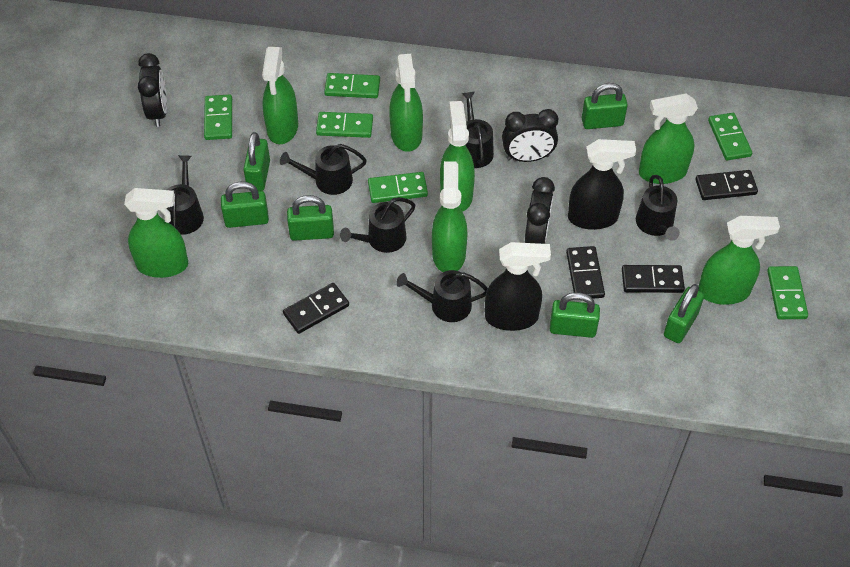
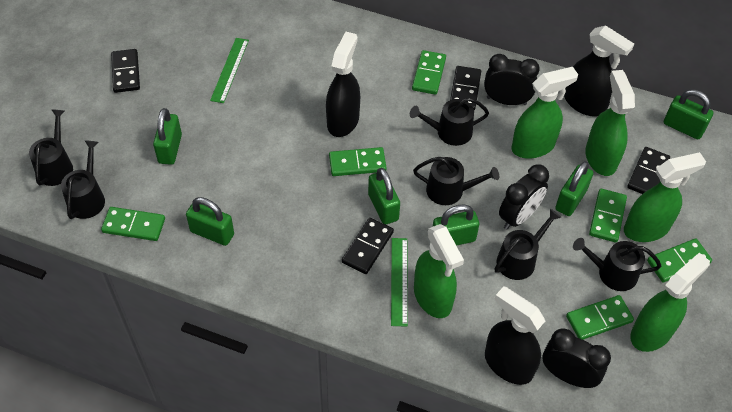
black spray bottle: [485,242,551,331] [568,139,636,230] = 2 -> [326,32,360,137] [485,286,545,385] [564,25,634,117] = 3
green ruler: none = 0 -> [210,38,249,103] [391,238,408,327] = 2
green spray bottle: [124,188,188,278] [262,47,298,144] [389,54,423,152] [432,161,468,272] [440,101,475,212] [639,94,698,184] [698,216,780,305] = 7 -> [414,224,464,318] [512,67,578,159] [585,70,635,176] [624,152,706,242] [630,253,710,352] = 5

